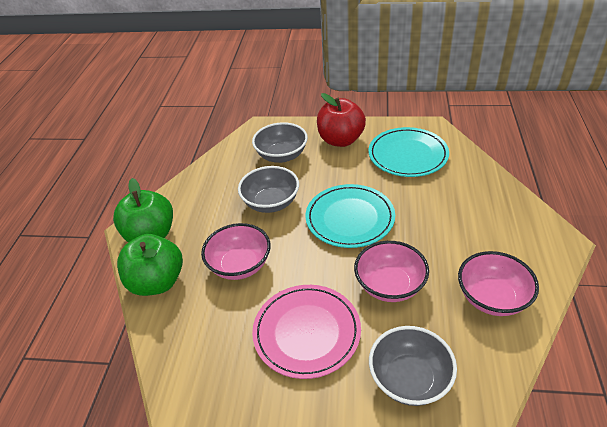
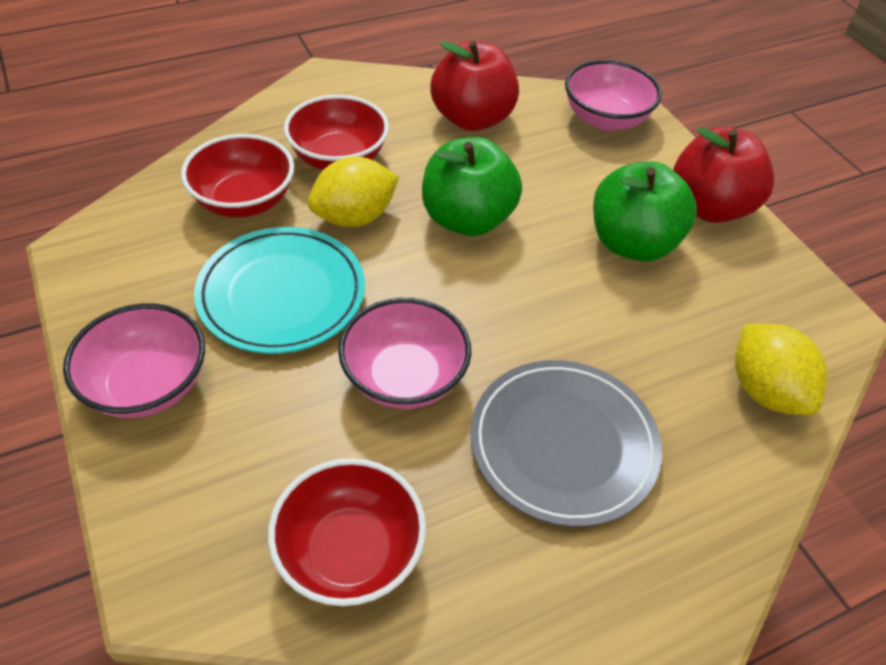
grey bowl: [238,166,299,213] [252,122,308,163] [369,326,457,406] = 3 -> none = 0
grey plate: none = 0 -> [470,360,662,527] = 1
pink plate: [252,285,361,379] = 1 -> none = 0
red apple: [317,93,366,147] = 1 -> [430,41,519,131] [673,127,774,223] = 2
red bowl: none = 0 -> [181,134,294,218] [268,458,426,606] [284,95,389,170] = 3
turquoise plate: [305,184,395,248] [369,127,449,177] = 2 -> [194,227,365,354] = 1
yellow lemon: none = 0 -> [308,157,399,227] [735,324,827,415] = 2

